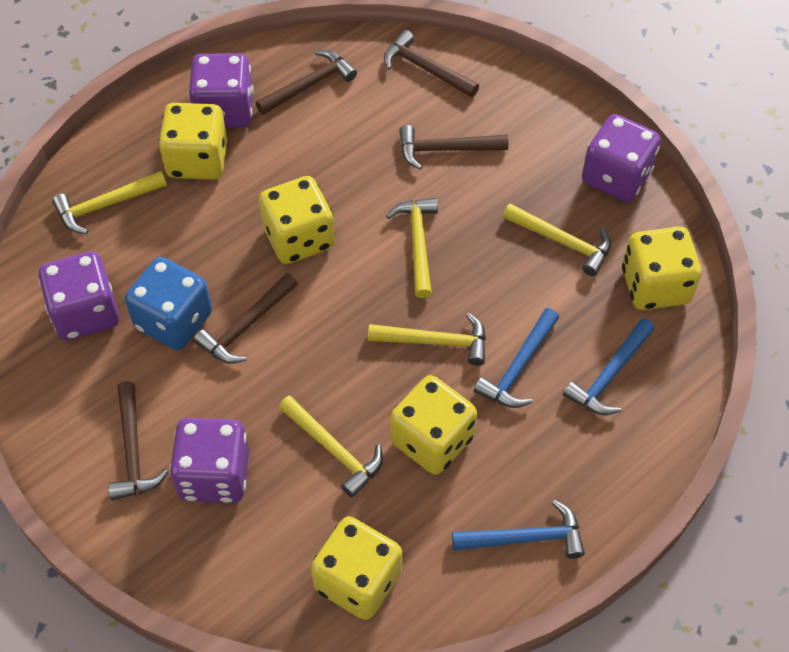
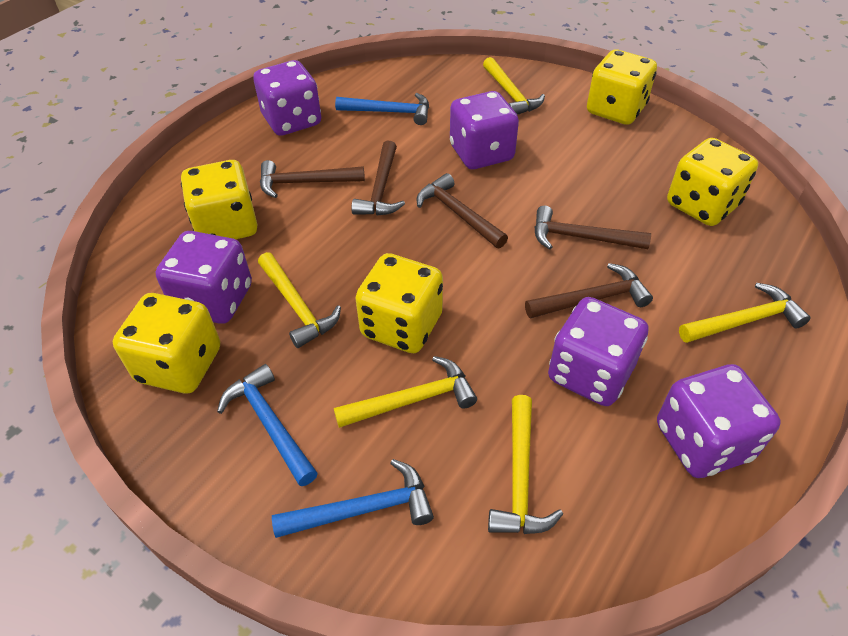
blue dice: [125,257,212,350] = 1 -> none = 0
purple dice: [38,251,119,340] [169,418,249,503] [188,53,254,128] [582,114,661,202] = 4 -> [156,231,252,324] [253,60,321,136] [450,91,519,169] [548,297,648,406] [657,364,781,478] = 5

